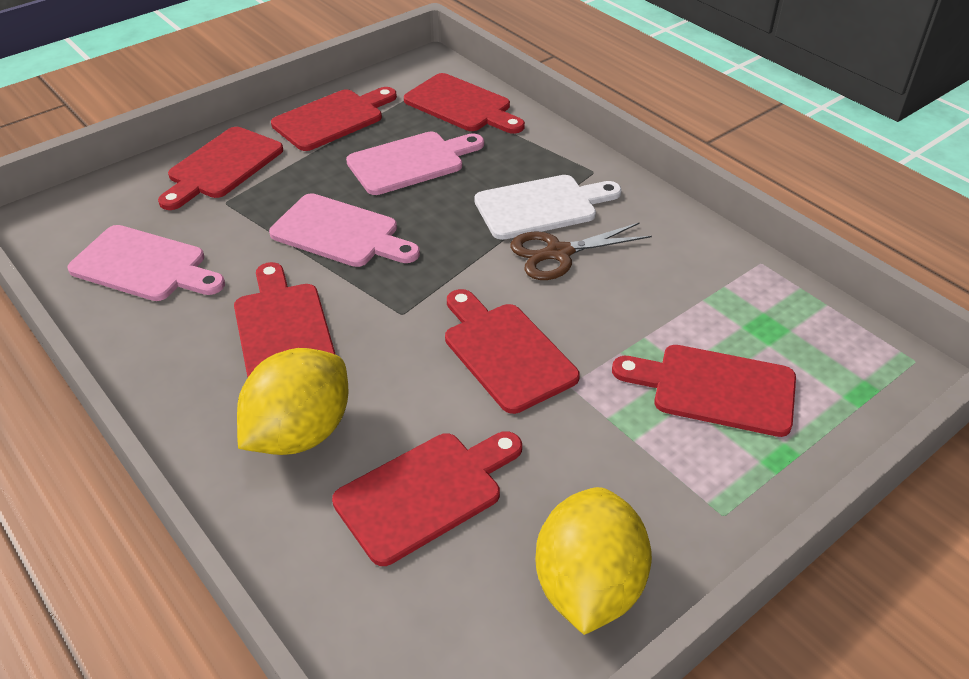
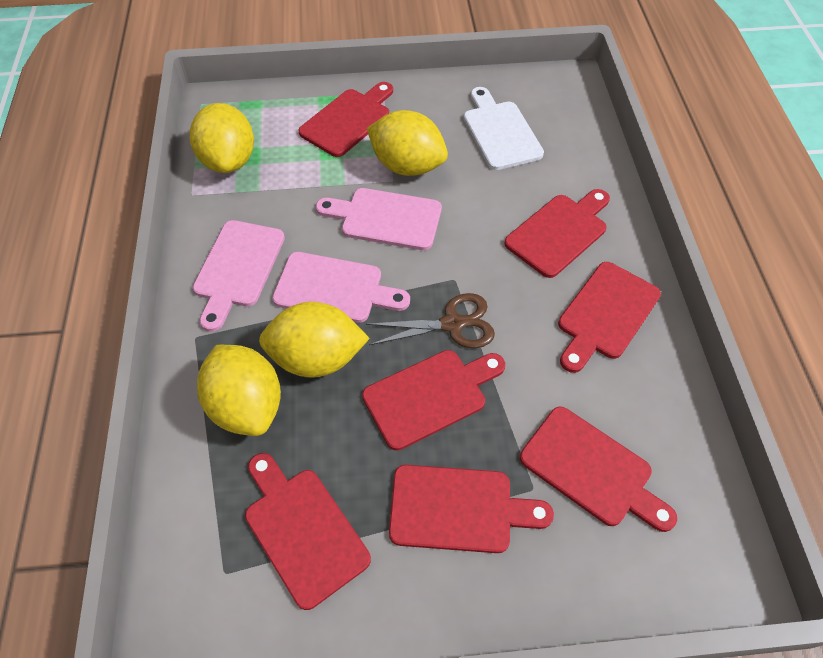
yellow lemon: [237,348,348,455] [535,487,652,635] = 2 -> [190,103,254,173] [197,345,281,436] [259,302,370,378] [367,110,448,176] = 4

